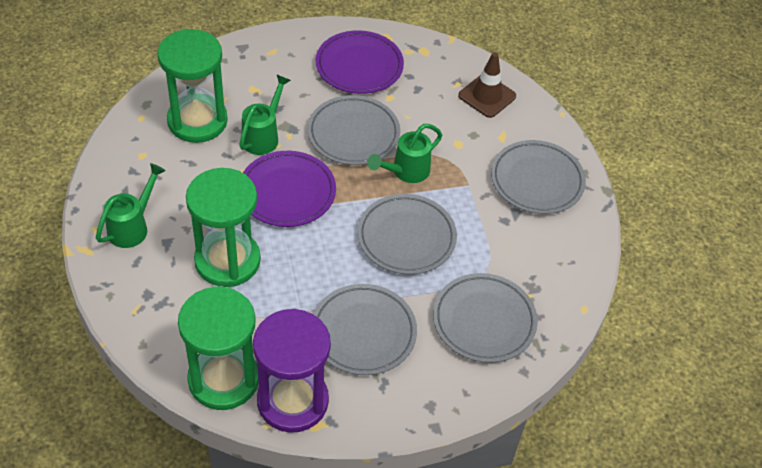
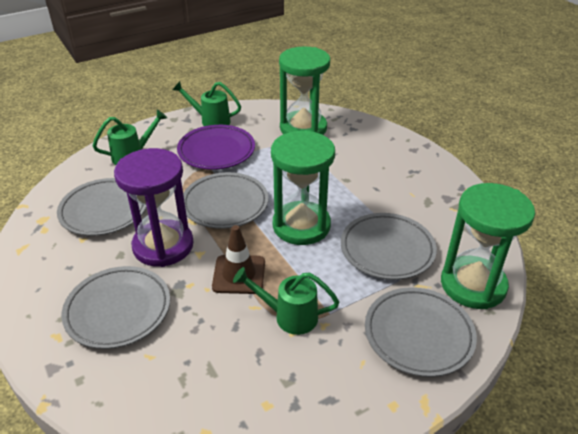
purple plate: [243,151,336,227] [316,30,404,94] = 2 -> [177,125,255,170] = 1

